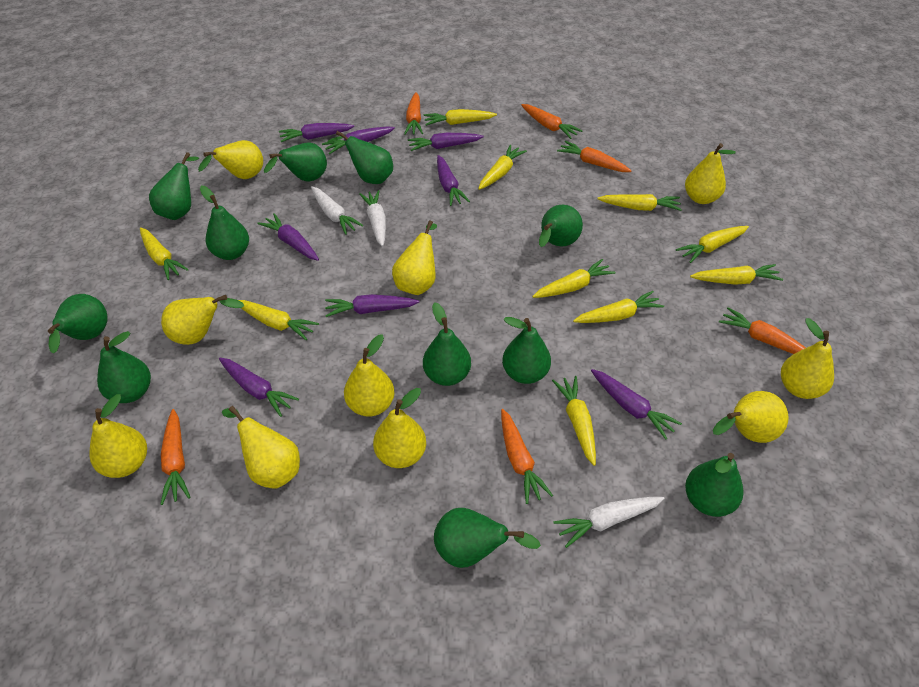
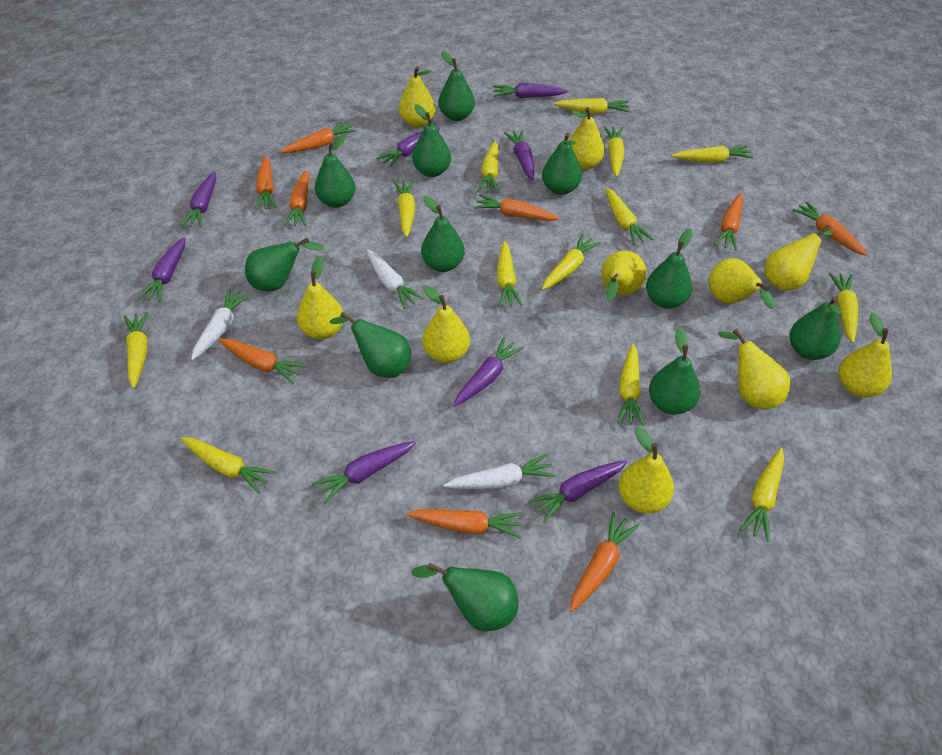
orange carrot: [160,409,191,505] [404,92,423,135] [501,409,553,504] [521,104,583,139] [557,141,632,172] [719,307,806,354] = 6 -> [218,339,307,384] [255,156,277,210] [281,121,356,153] [284,170,309,226] [407,509,523,539] [474,194,559,221] [570,512,639,612] [714,193,743,250] [792,202,868,256] = 9
yellow carrot: [140,227,189,280] [238,300,319,340] [423,109,497,126] [478,145,527,190] [532,259,615,298] [552,376,596,466] [573,291,664,323] [597,194,682,211] [676,226,749,263] [690,264,783,285] = 10 -> [124,312,149,388] [181,437,276,494] [393,180,415,237] [478,141,498,193] [496,241,523,307] [542,234,601,290] [553,98,630,114] [604,126,625,177] [606,188,653,245] [617,344,644,426] [672,145,753,163] [740,448,784,542] [829,272,858,343] = 13

